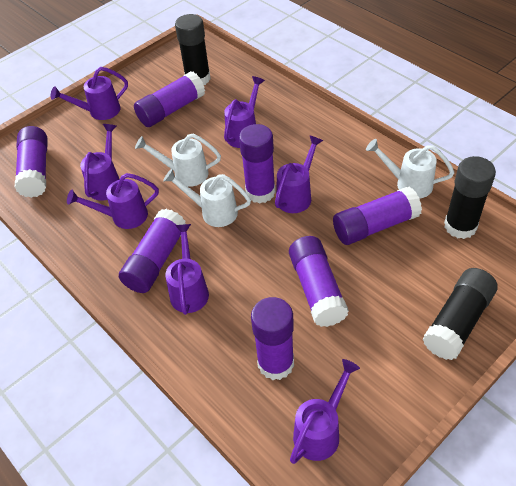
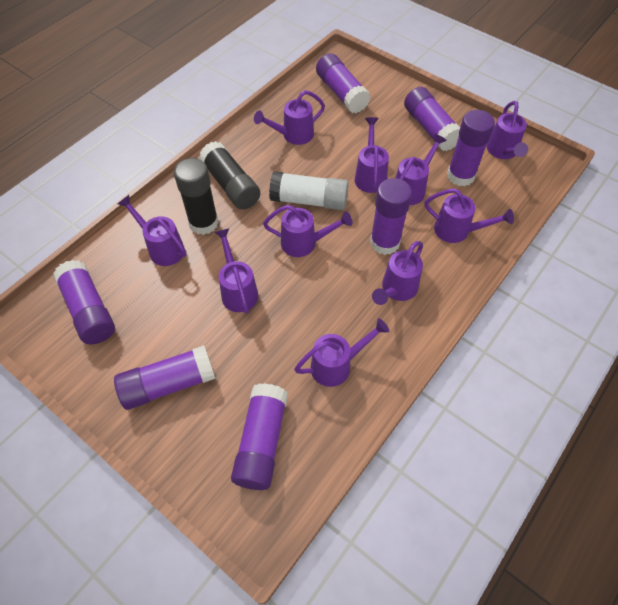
black glue stick: [175,14,211,85] [423,268,497,360] [444,156,496,239] = 3 -> [174,158,219,235] [199,141,260,210] = 2
purple watering can: [51,67,128,120] [67,173,159,229] [80,124,119,201] [165,224,209,315] [224,76,265,148] [275,135,323,213] [290,359,360,464] = 7 -> [118,195,187,266] [214,228,258,314] [254,90,325,145] [263,205,353,257] [294,318,389,387] [354,117,389,193] [372,241,423,305] [396,134,447,205] [424,188,514,243] [487,101,528,159] = 10
white glue stick: none = 0 -> [269,171,349,210] = 1
white watering can: [135,134,221,187] [163,169,251,227] [366,139,455,199] = 3 -> none = 0

